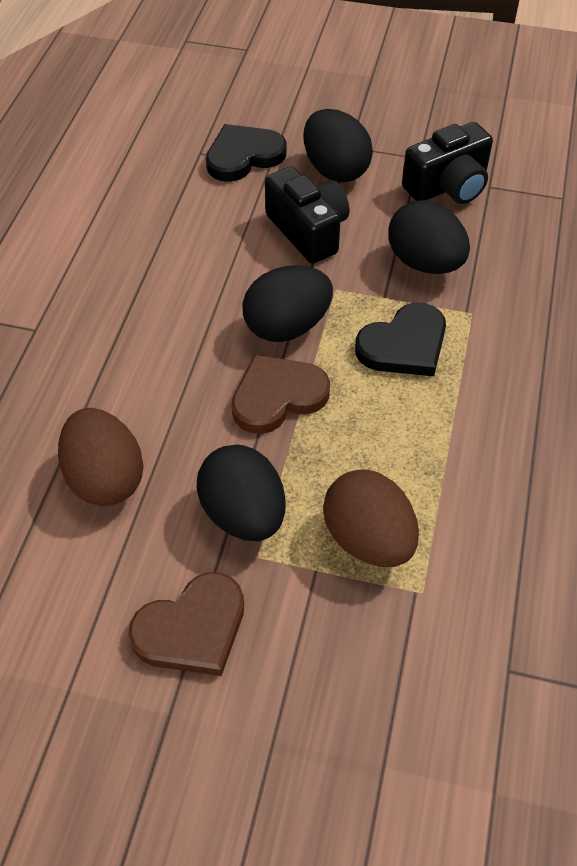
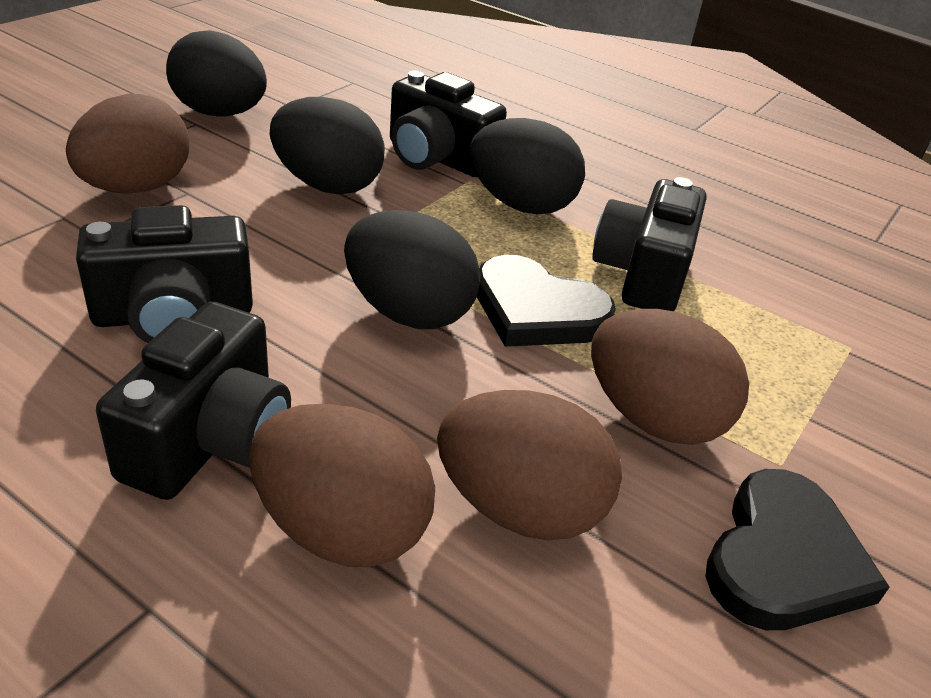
black camera: [265,166,349,264] [402,122,493,204] = 2 -> [76,205,253,343] [96,302,291,500] [390,71,507,177] [592,177,706,311] = 4
brown egg: [58,408,143,506] [323,469,419,567] = 2 -> [66,94,189,194] [249,404,435,567] [437,390,622,540] [591,309,749,445] = 4
brown heart: [128,572,244,676] [231,354,330,434] = 2 -> none = 0

